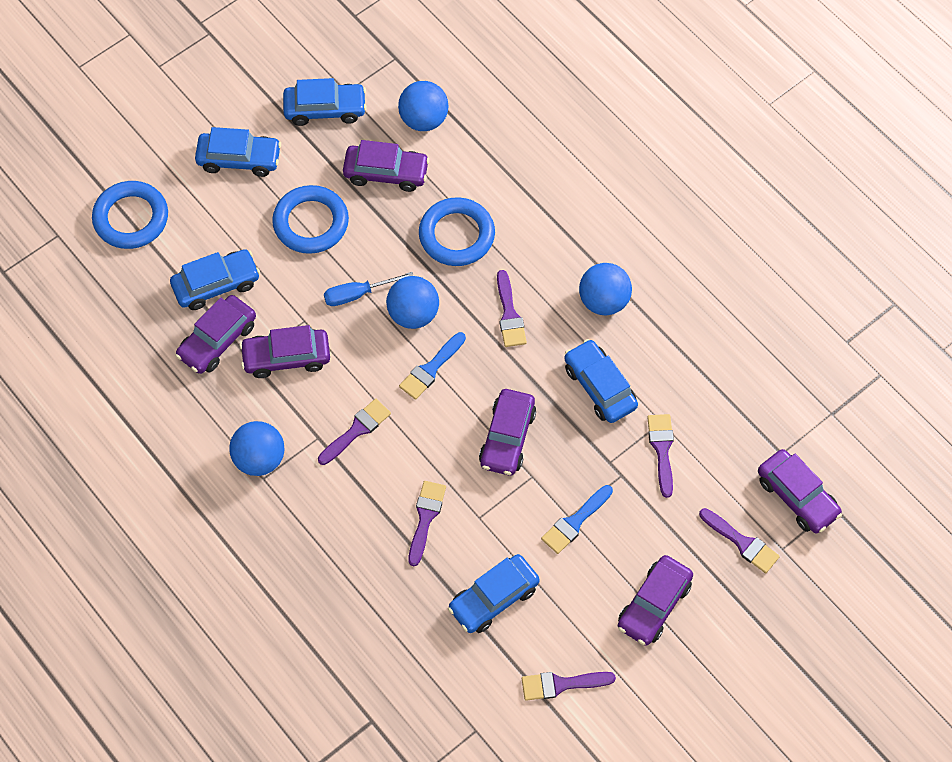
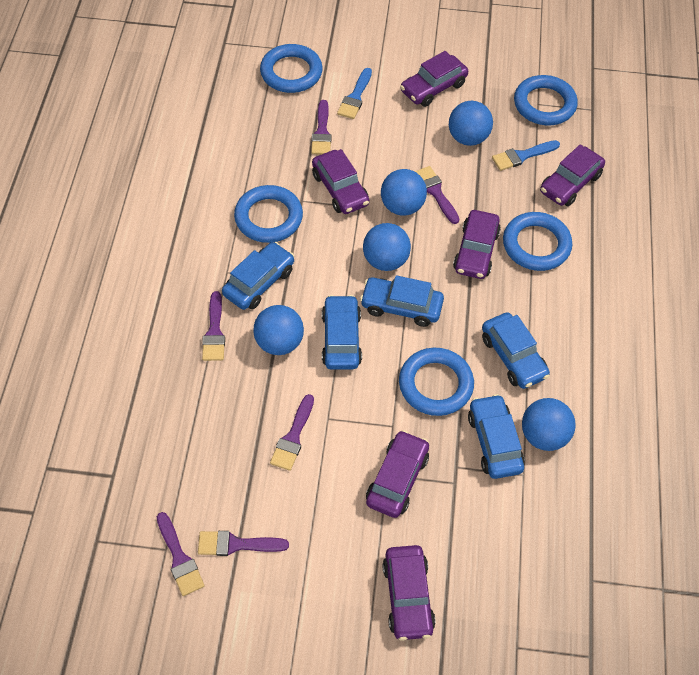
blue ball: [229,421,284,476] [386,276,439,329] [398,81,448,131] [579,263,632,316] = 4 -> [253,305,304,355] [363,223,411,271] [381,169,427,216] [449,101,493,146] [522,398,576,451] = 5
blue ring: [92,181,168,249] [272,185,349,254] [419,197,495,266] = 3 -> [234,185,303,243] [260,44,323,93] [399,348,474,416] [503,212,572,271] [514,75,578,125] = 5
blue screwdriver: [324,272,414,306] = 1 -> none = 0

